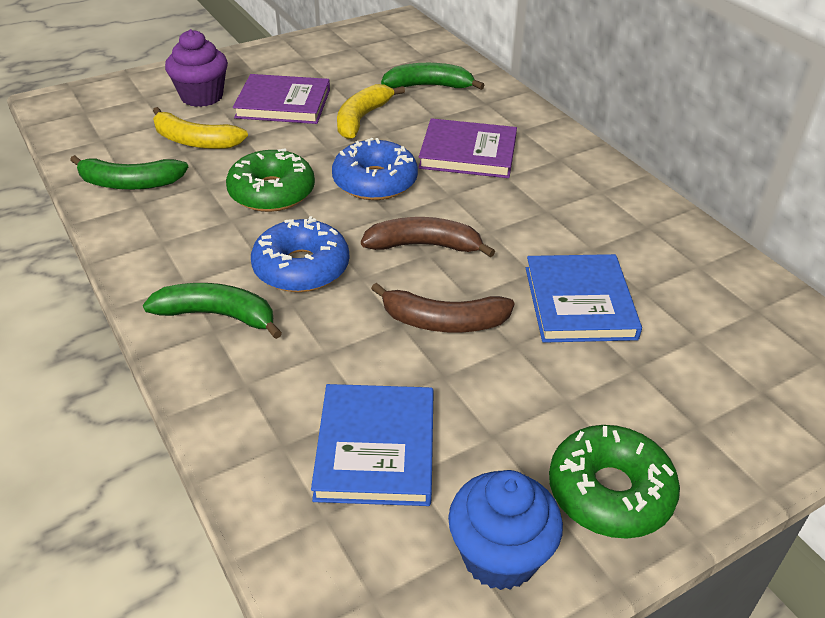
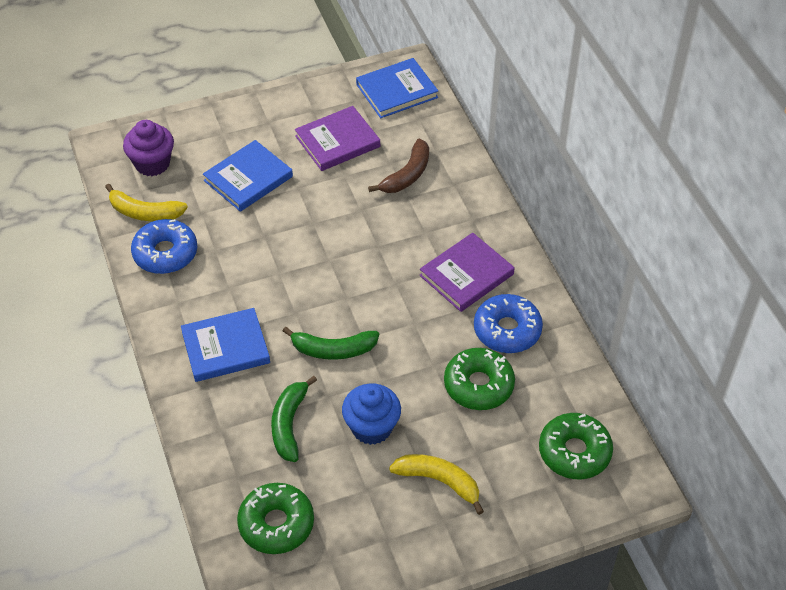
blue book: [311,384,434,506] [526,254,642,343] = 2 -> [181,308,270,382] [203,140,293,212] [356,58,438,118] = 3
brown banana: [361,217,495,257] [371,283,515,333] = 2 -> [368,139,429,193] = 1
green banana: [70,155,188,190] [143,283,282,339] [381,63,485,90] = 3 -> [271,376,317,462] [283,327,379,360] = 2
green donut: [226,148,315,212] [549,425,680,539] = 2 -> [237,483,314,554] [444,348,515,410] [539,413,613,479] = 3

